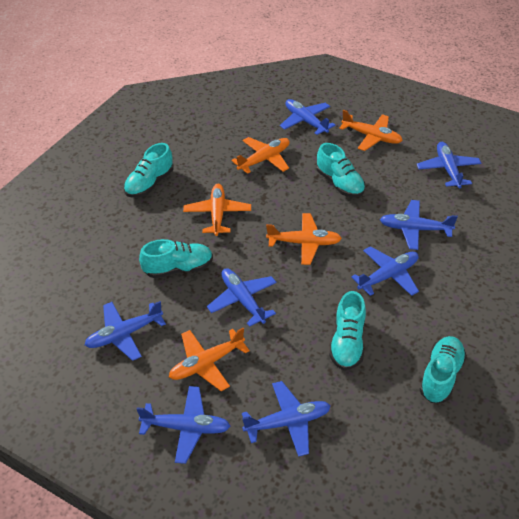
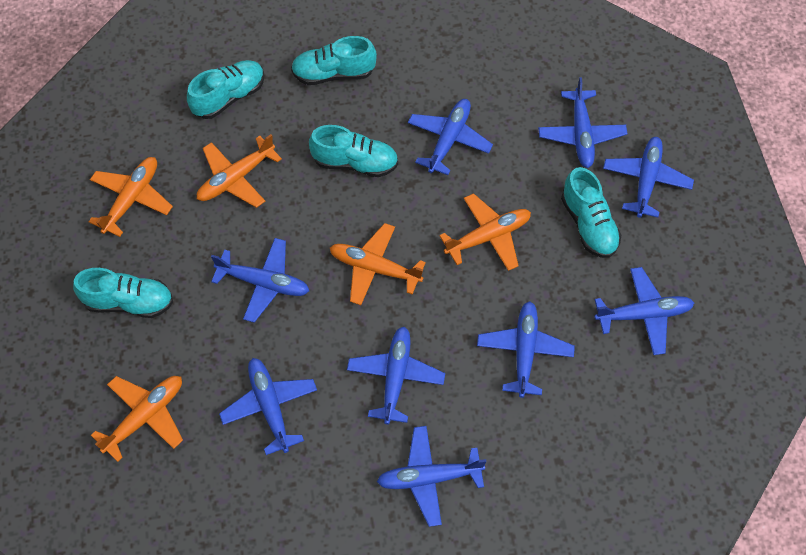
blue plane: [85,301,166,361] [136,386,230,464] [207,268,277,327] [242,381,331,457] [280,99,335,135] [351,246,419,296] [380,200,458,250] [417,142,481,188] = 8 -> [211,238,309,323] [219,358,317,455] [347,327,445,425] [377,426,487,527] [408,99,493,175] [477,301,575,398] [538,77,627,168] [594,267,694,355] [603,137,694,218] = 9

